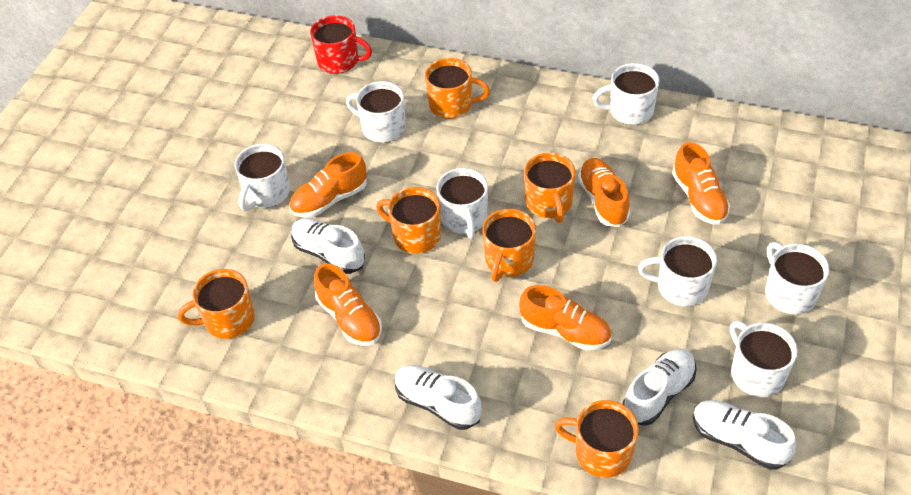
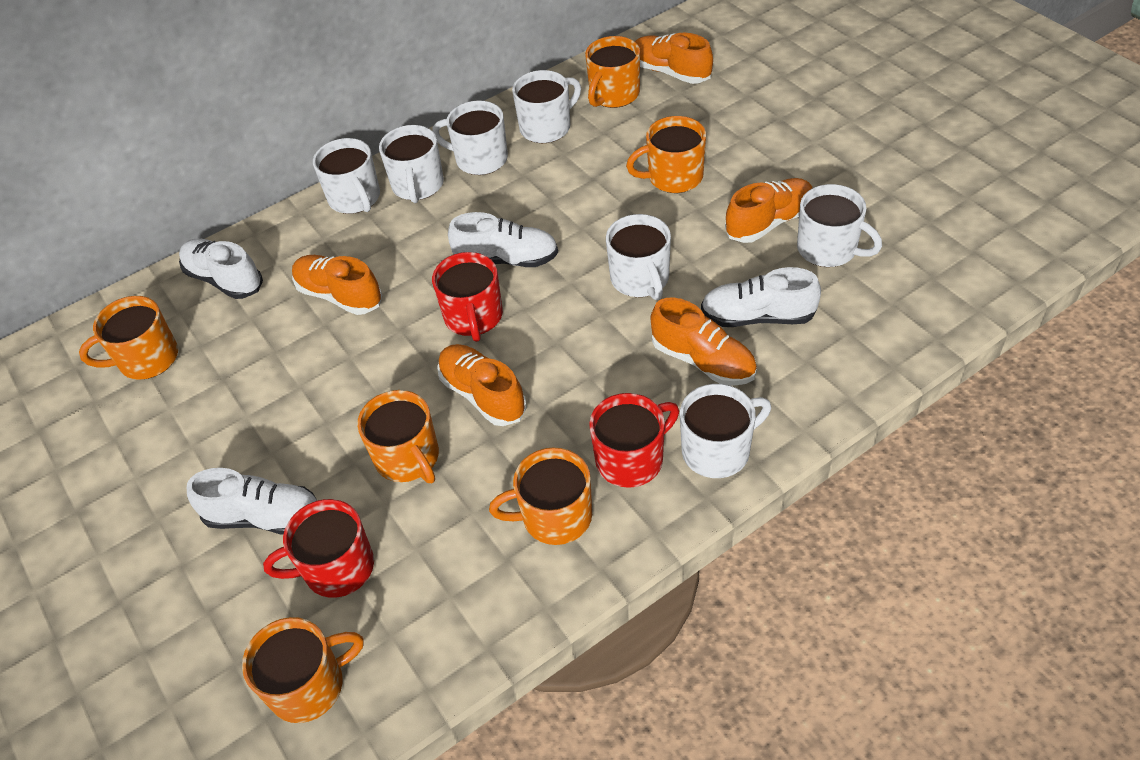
red mug: [310,15,372,74] = 1 -> [263,499,374,598] [432,252,503,342] [589,393,679,488] = 3

